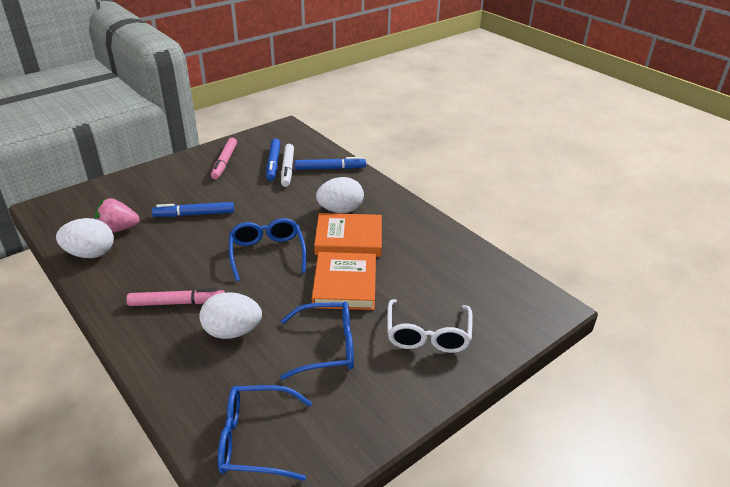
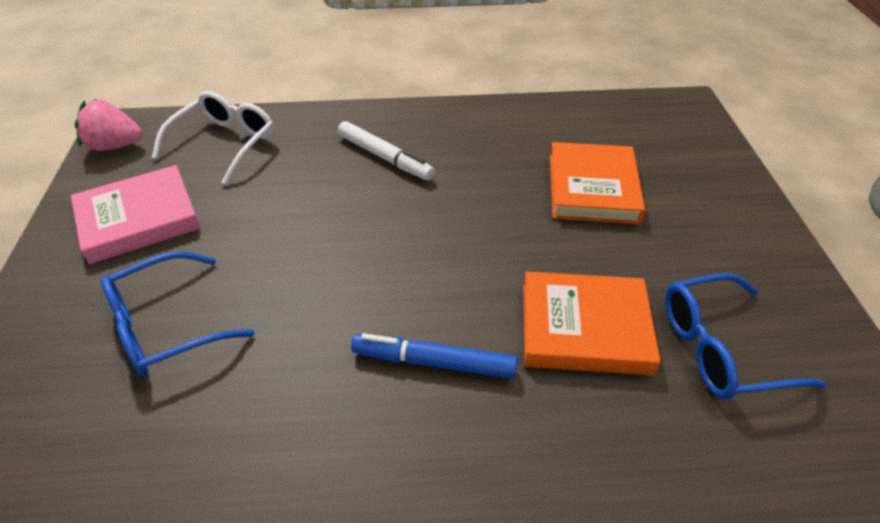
blue glasses: [218,385,312,481] [229,218,306,281] [280,302,354,380] = 3 -> [101,251,255,376] [665,273,826,399] = 2
blue marker: [152,202,234,217] [266,139,280,181] [295,157,366,170] = 3 -> [351,333,517,379] = 1
pink book: none = 0 -> [71,165,201,264] = 1
pink marker: [126,288,225,306] [211,138,237,179] = 2 -> none = 0
white egg: [56,218,114,258] [199,292,262,339] [316,177,364,213] = 3 -> none = 0

